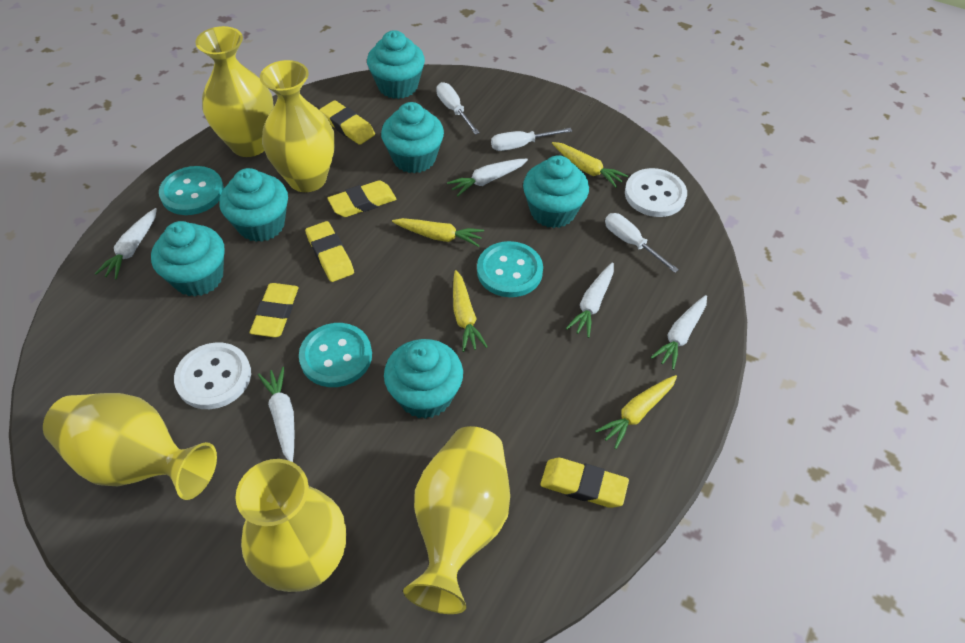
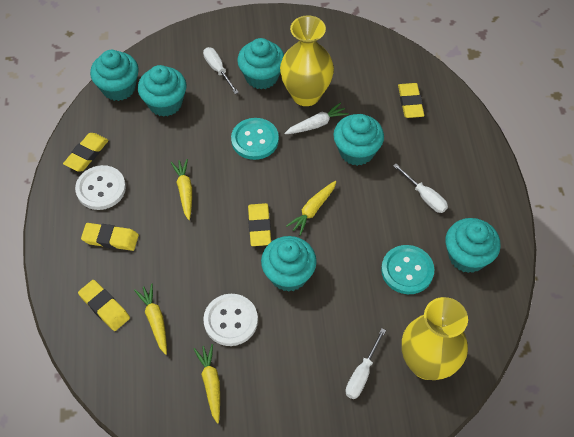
turquoise button: [159,166,224,215] [299,323,372,387] [477,241,543,297] = 3 -> [231,118,279,160] [381,245,434,294] = 2
white carrot: [95,208,157,280] [258,367,295,462] [447,159,528,197] [566,262,614,338] [650,295,707,370] = 5 -> [284,102,349,134] = 1
yellow vase: [43,393,217,500] [195,26,274,157] [235,459,346,592] [260,60,335,192] [403,426,510,614] = 5 -> [280,15,334,106] [402,297,468,380] = 2

